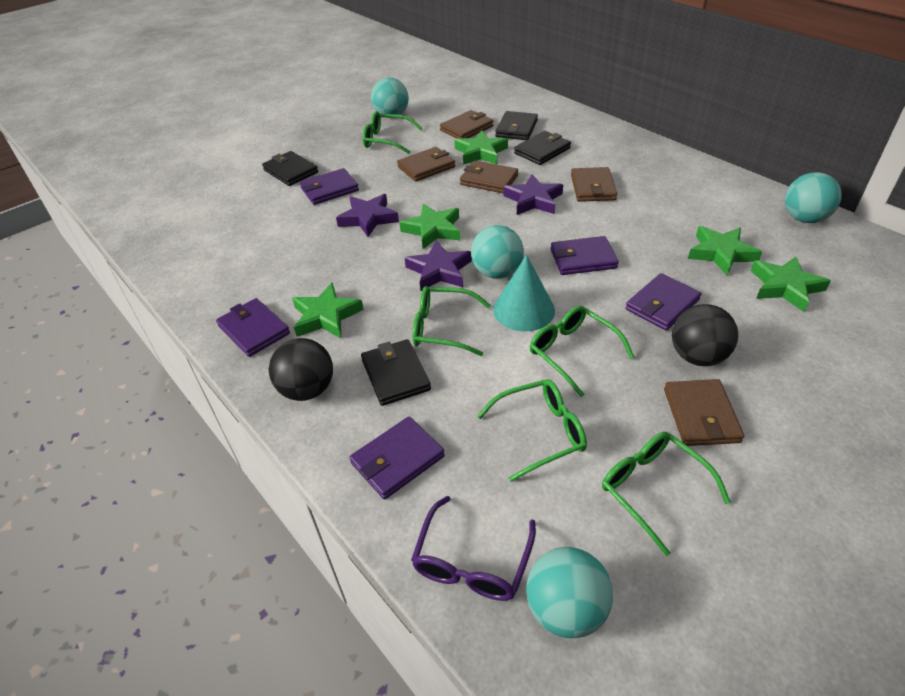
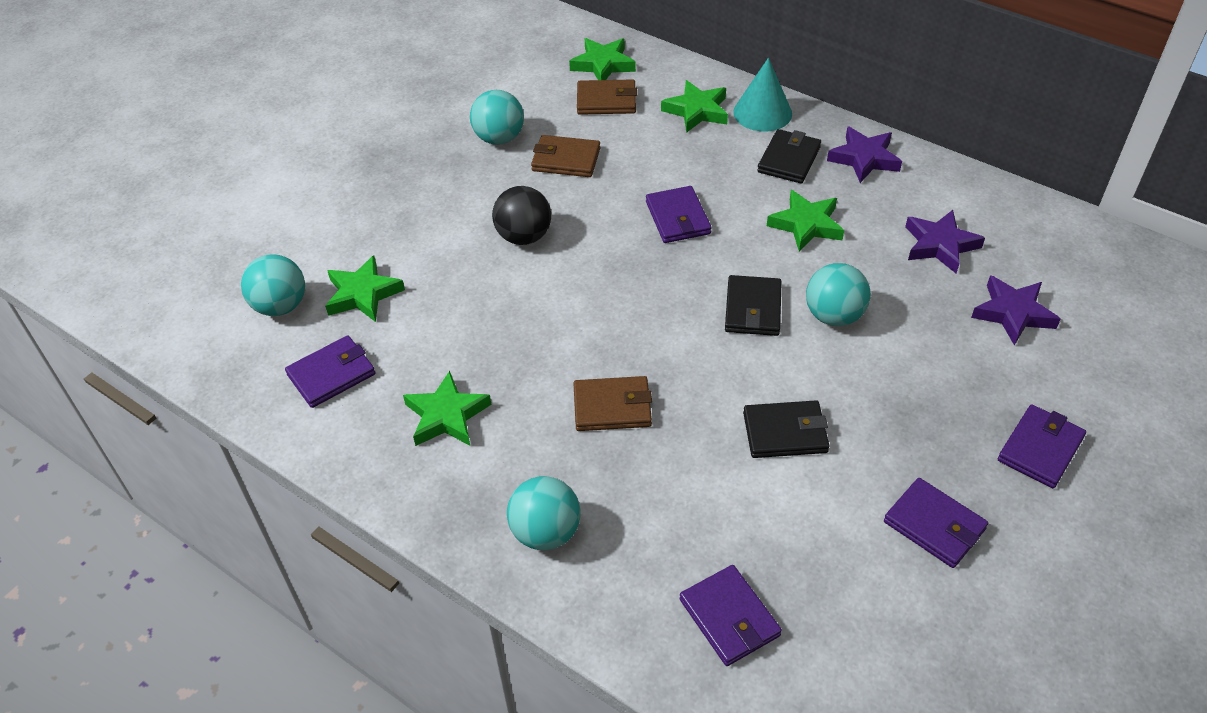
black ball: [269,338,333,401] [672,304,738,366] = 2 -> [492,186,551,245] = 1
black wallet: [262,151,318,186] [361,339,431,406] [495,111,538,140] [514,131,571,165] = 4 -> [725,275,782,336] [743,400,830,458] [757,129,821,184] = 3
brown wallet: [397,147,455,182] [440,110,493,139] [460,161,518,193] [571,167,617,202] [664,379,744,446] = 5 -> [531,135,600,177] [573,376,652,431] [577,79,637,115] = 3
green glasses: [363,111,423,154] [413,286,491,356] [477,379,587,482] [530,306,635,397] [602,432,731,556] = 5 -> none = 0
purple glasses: [411,496,536,601] = 1 -> none = 0

